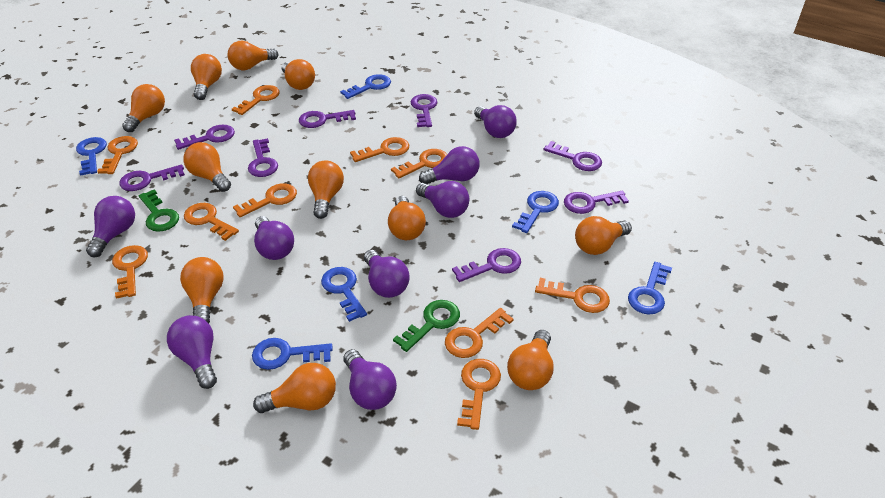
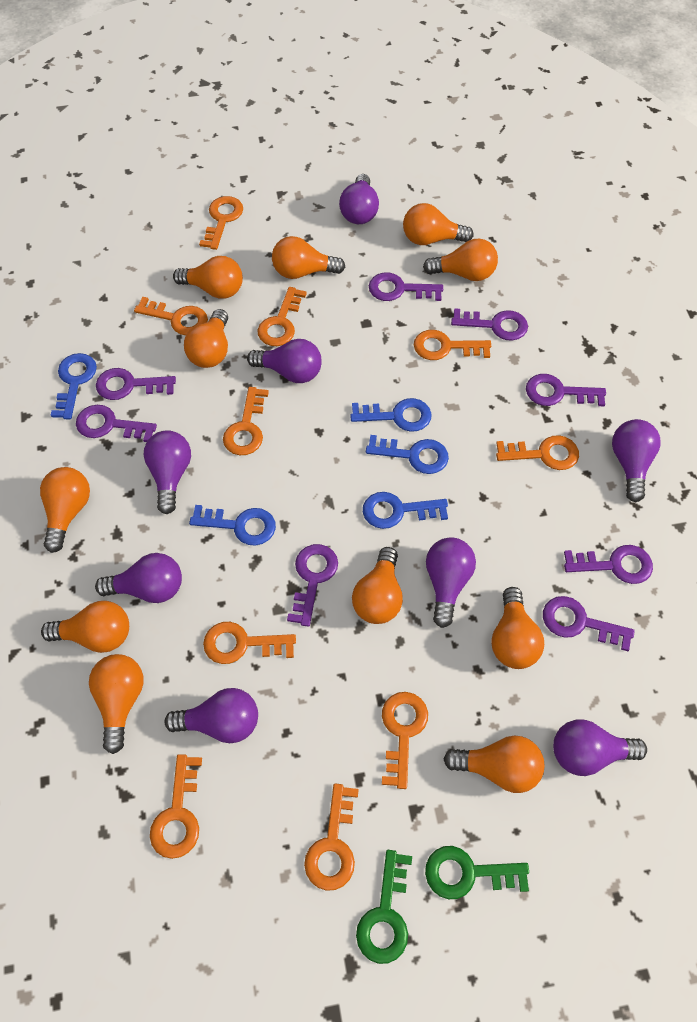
blue key: [76,137,107,176] [252,338,333,370] [321,267,367,322] [340,74,391,99] [512,191,559,233] [628,262,672,315] = 6 -> [51,353,97,419] [189,505,276,546] [350,398,432,432] [363,492,448,529] [366,435,449,474] = 5

